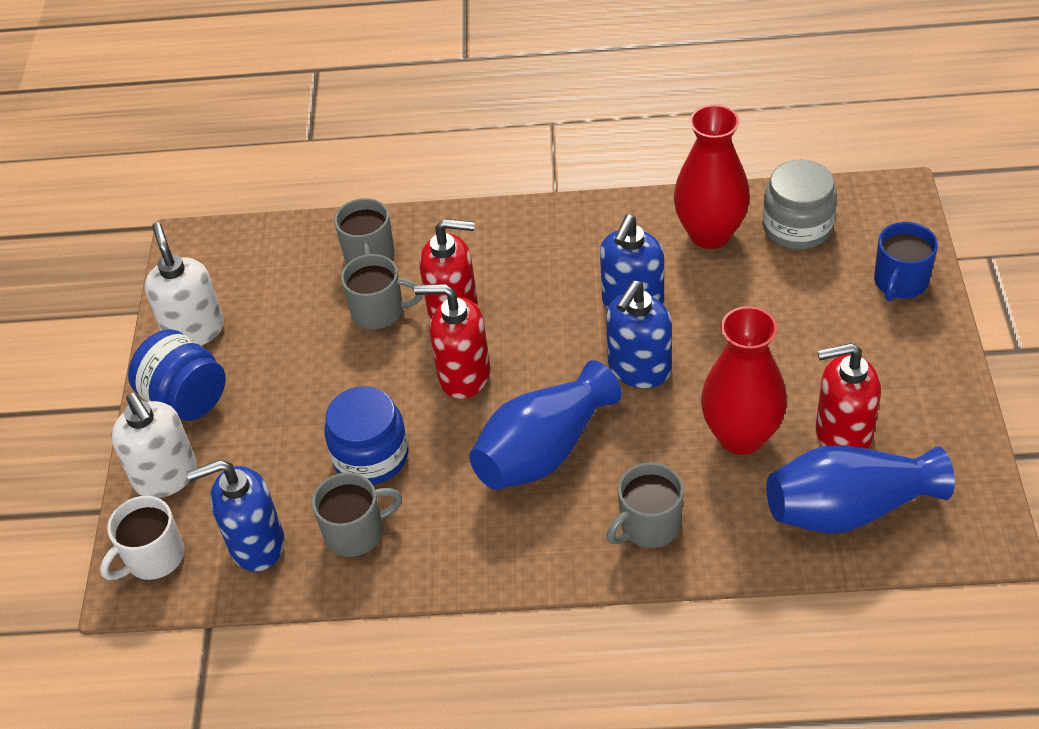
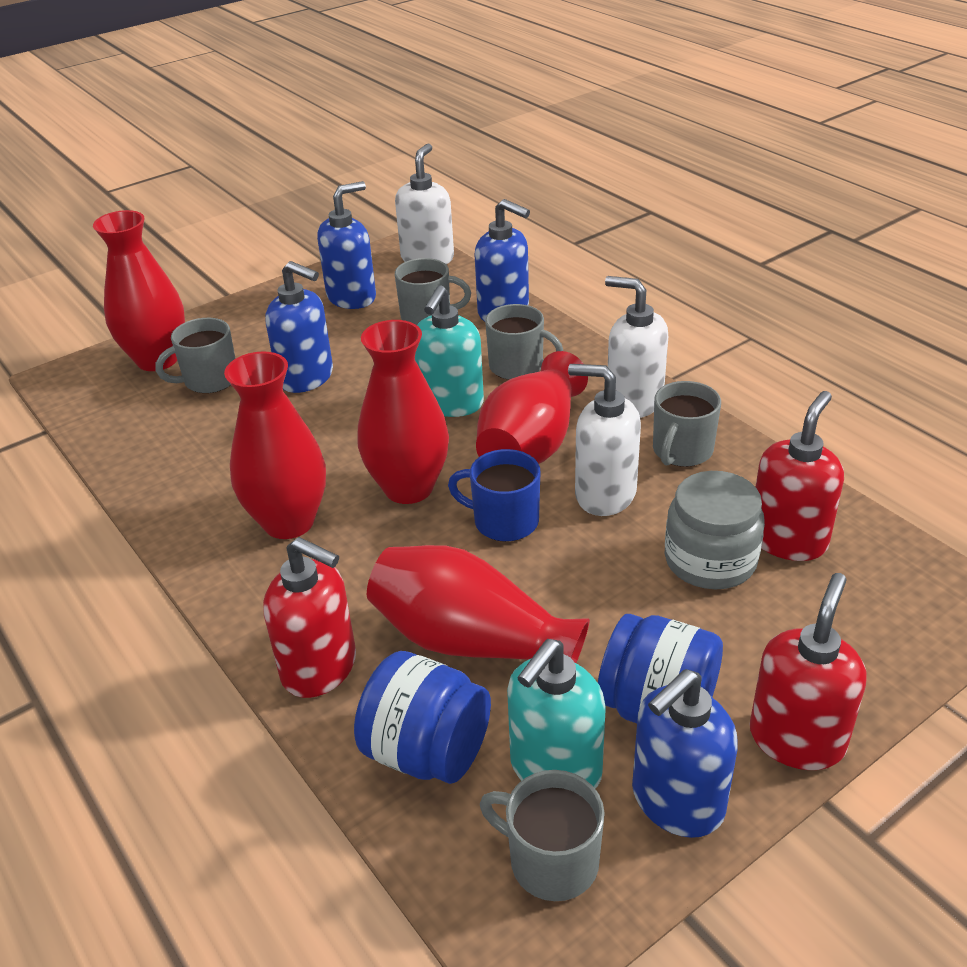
blue soap dispenser: [187,460,284,572] [600,215,664,309] [606,280,672,388] = 3 -> [265,261,333,393] [317,181,376,309] [474,199,530,321] [632,669,738,838] = 4
blue vase: [469,360,622,490] [767,445,955,533] = 2 -> none = 0
grey mug: [312,472,402,557] [334,198,394,264] [341,254,422,329] [607,462,684,548] = 4 -> [156,318,236,393] [395,258,471,325] [480,770,605,901] [485,304,563,380] [653,381,721,467] = 5
red vase: [674,105,750,249] [701,306,787,455] = 2 -> [93,210,185,371] [224,351,326,539] [357,320,449,504] [367,545,590,663] [476,351,588,464] = 5
turquoise soap dispenser: none = 0 -> [415,285,484,417] [507,639,606,789] = 2
white mug: [100,496,185,580] = 1 -> none = 0
white soap dispenser: [111,393,197,498] [145,222,224,345] = 2 -> [395,143,454,264] [568,364,641,516] [605,276,668,418] = 3

